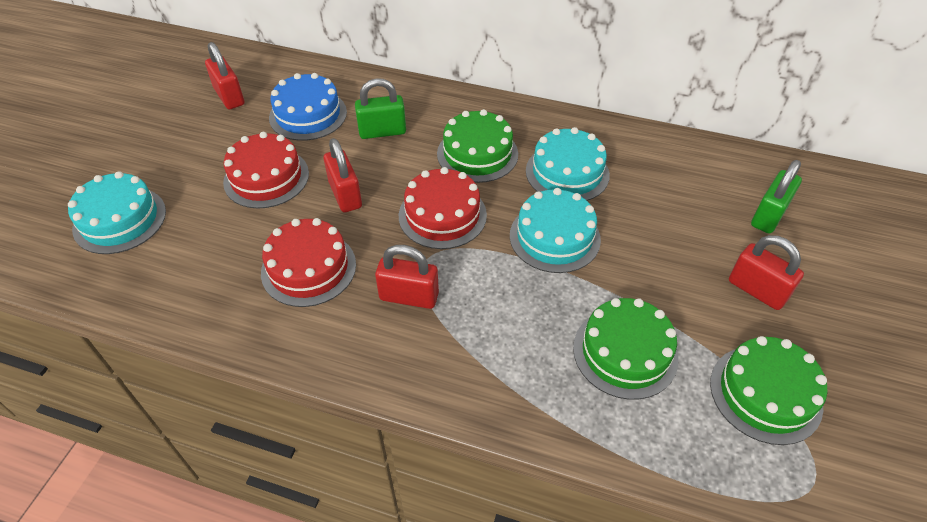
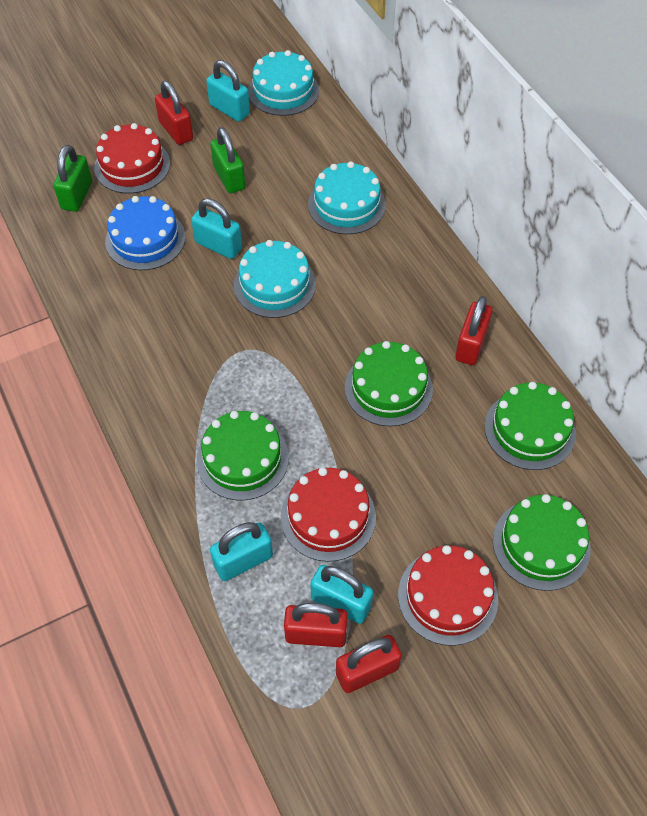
green cake: [437,109,518,183] [573,298,678,400] [710,336,827,445] = 3 -> [197,411,289,500] [345,341,433,427] [485,382,576,470] [493,494,591,591] = 4
turquoise padlock: none = 0 -> [191,198,242,259] [206,60,250,122] [210,522,273,581] [310,565,373,624] = 4

